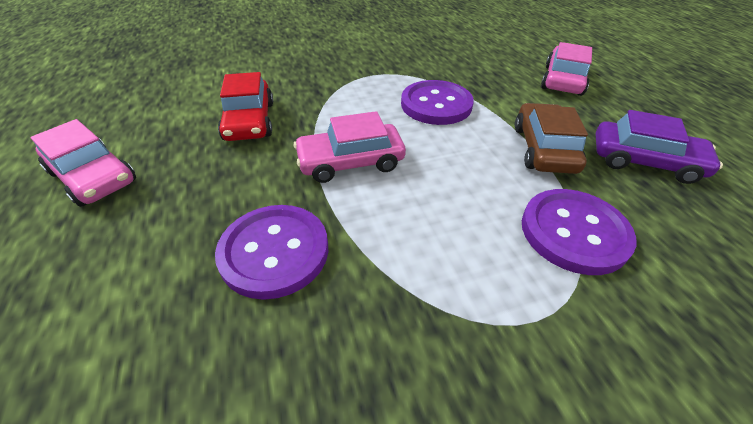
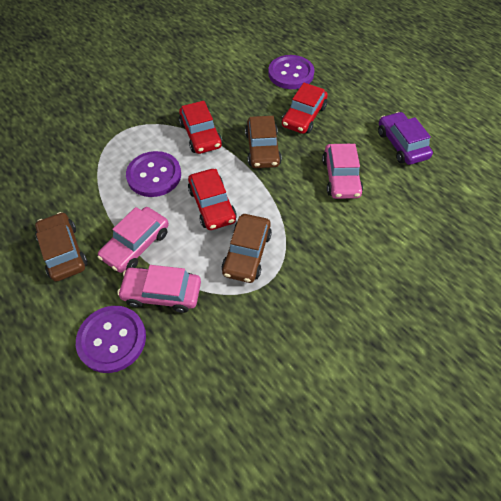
brown car: [515,103,588,174] = 1 -> [35,212,88,281] [222,214,272,283] [245,116,282,168] = 3
red car: [218,72,273,141] = 1 -> [179,101,222,154] [188,169,237,230] [282,83,328,134] = 3

